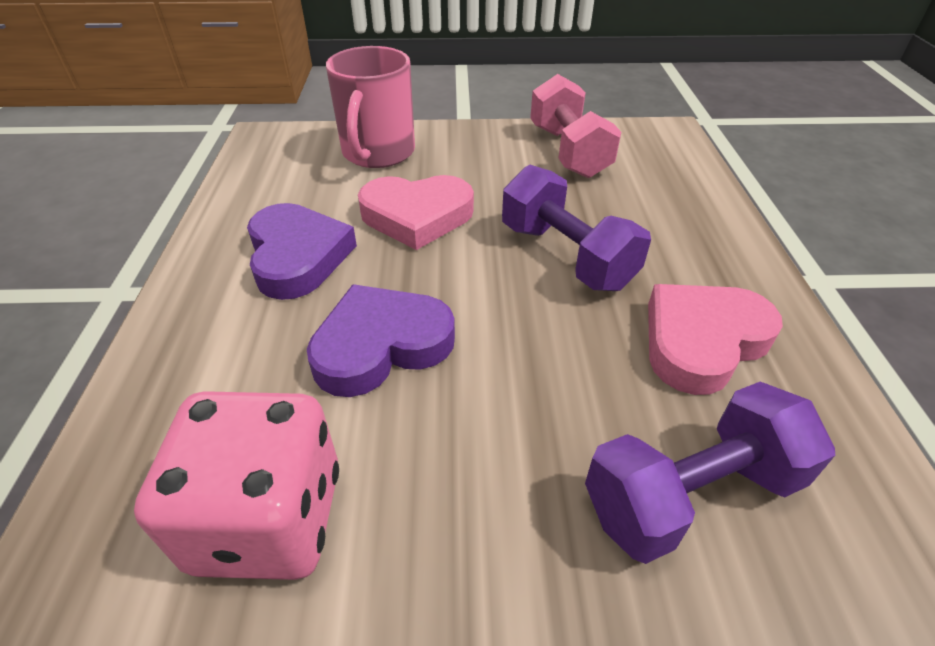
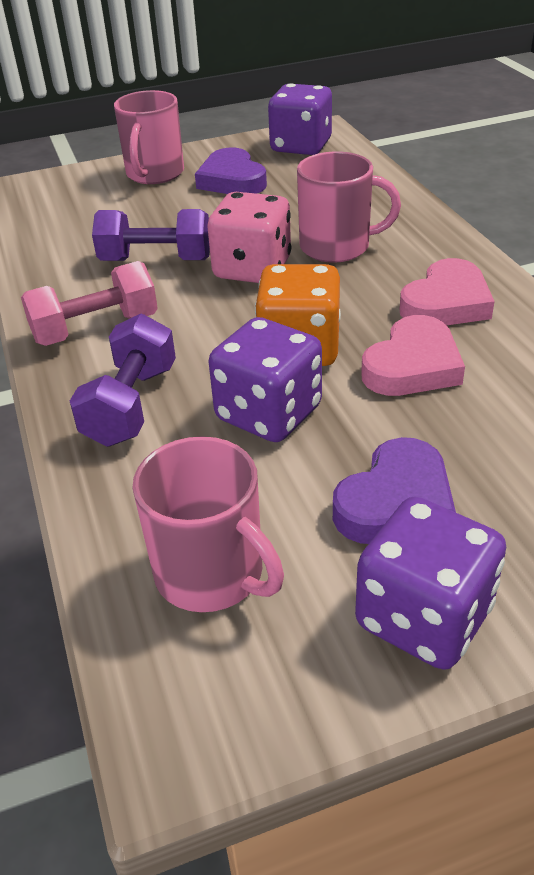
orange dice: none = 0 -> [255,264,341,366] = 1
pink mug: [326,46,415,168] = 1 -> [114,90,184,184] [132,436,284,612] [297,151,401,263] = 3
purple dice: none = 0 -> [209,317,322,442] [268,83,332,155] [355,497,506,670] = 3

